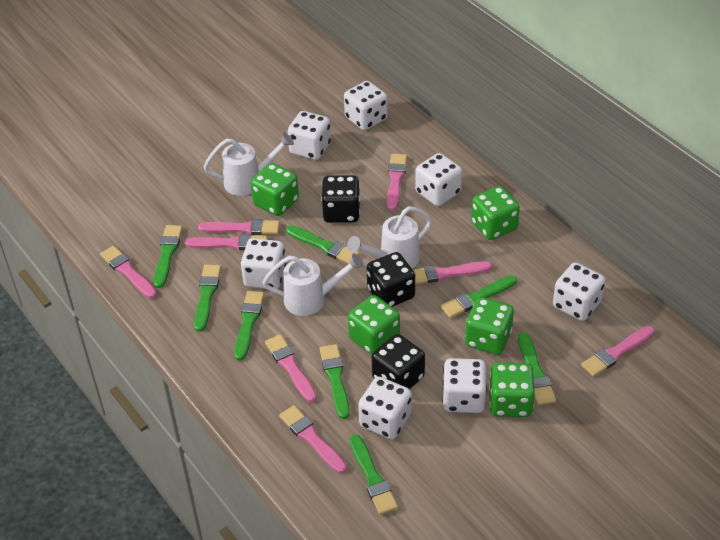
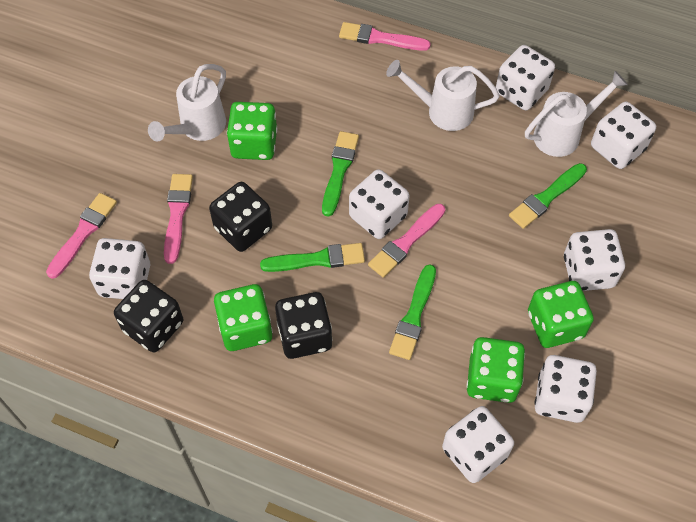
green brush: [153,225,182,288] [194,265,221,332] [234,291,264,361] [286,225,359,264] [320,344,350,419] [350,434,398,515] [441,275,517,318] [518,332,556,405] = 8 -> [260,243,365,272] [322,131,359,217] [389,264,436,360] [509,163,587,229] = 4
green dice: [251,163,299,216] [348,295,400,355] [465,297,514,355] [471,186,520,240] [489,362,535,417] = 5 -> [214,284,273,351] [227,102,277,160] [466,337,525,403] [528,281,594,348] = 4
pink brush: [100,246,157,298] [185,234,268,250] [198,219,280,235] [265,334,317,402] [279,405,347,474] [387,154,407,211] [413,261,492,284] [581,326,654,377] = 8 -> [46,193,117,279] [164,174,193,264] [339,22,431,51] [368,204,445,278] = 4

